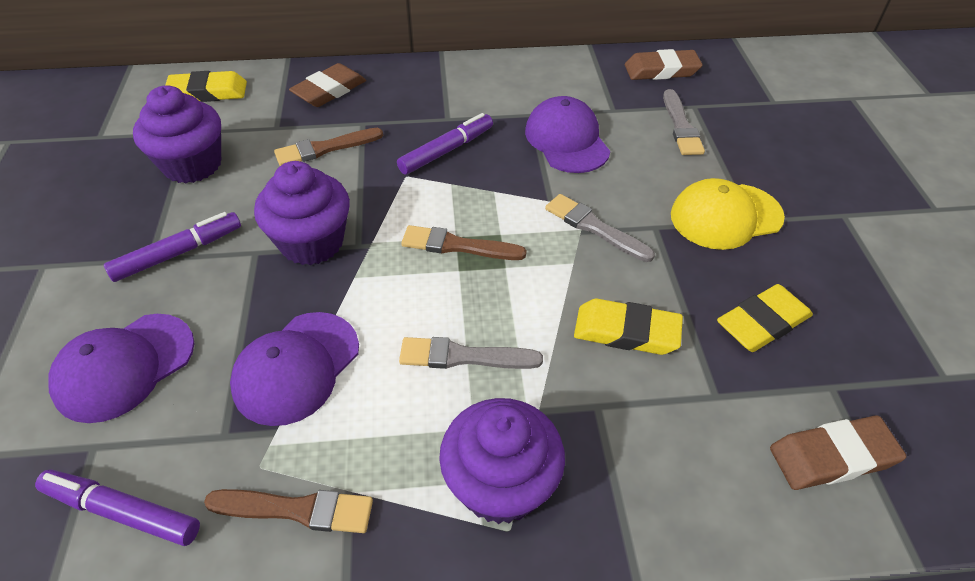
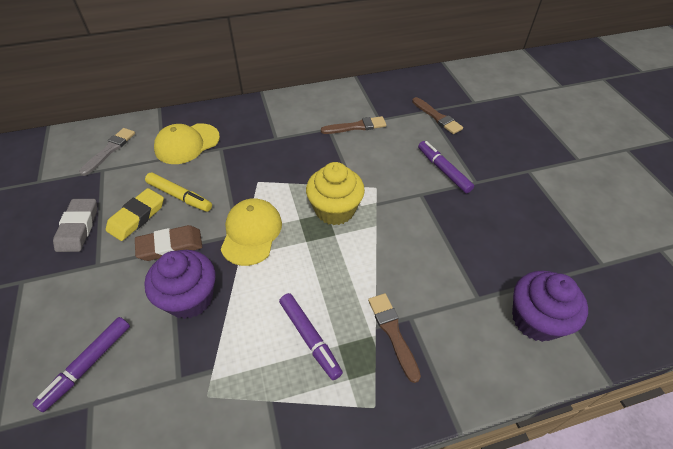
brown eraser: [289,63,366,107] [625,49,703,80] [770,416,907,490] = 3 -> [135,225,202,261] = 1
grey brush: [399,337,543,369] [545,194,655,262] [663,89,705,155] = 3 -> [79,128,135,176] = 1
grey eraser: none = 0 -> [53,199,97,252] = 1
purple cap: [48,314,194,423] [230,312,359,426] [525,96,610,173] = 3 -> none = 0
purple cupcake: [133,85,221,184] [254,161,350,265] [439,398,565,524] = 3 -> [144,250,216,319] [512,270,588,342] = 2
yellow cap: [671,178,785,250] = 1 -> [154,123,220,164] [221,198,282,266] = 2
yellow cupcake: none = 0 -> [306,162,365,225] = 1
yellow eraser: [165,71,247,102] [574,299,683,355] [717,284,813,352] = 3 -> [106,188,164,241] = 1
yellow marker: none = 0 -> [145,172,212,212] = 1

